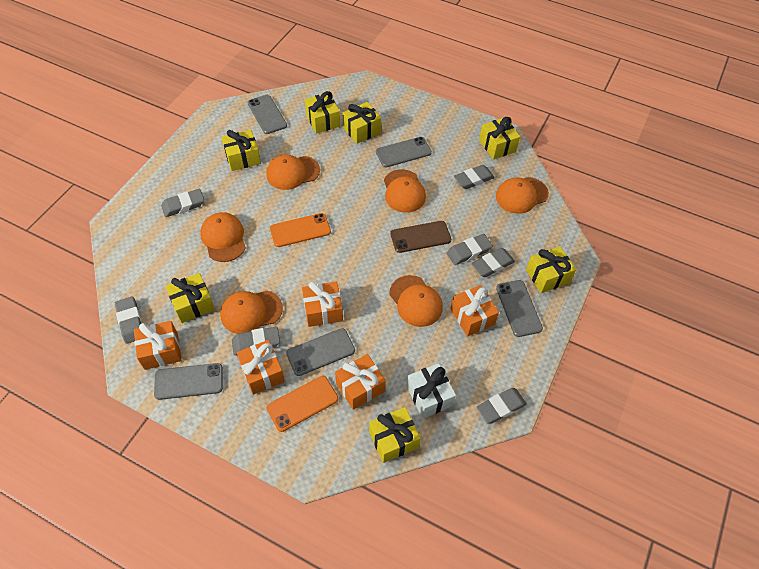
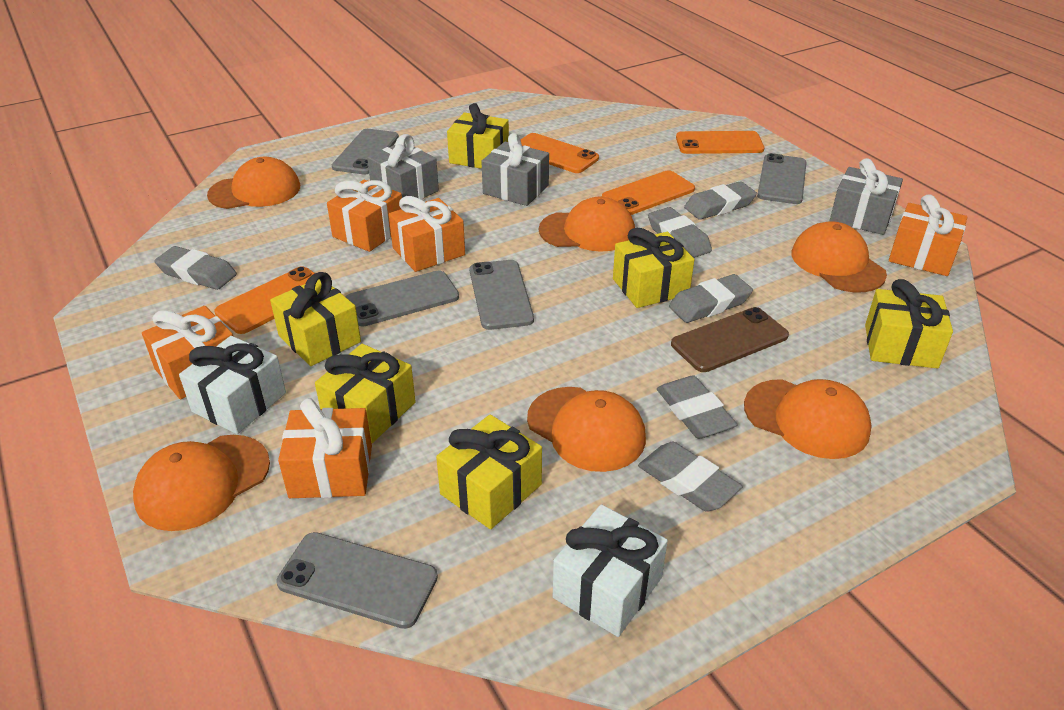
grey eraser: [115,296,142,344] [161,189,204,217] [232,327,280,355] [447,234,493,265] [454,165,495,189] [472,248,515,277] [477,388,527,424] = 7 -> [154,246,237,290] [638,442,743,512] [648,207,712,258] [657,375,738,439] [669,274,753,323] [684,181,757,220] = 6
grey gift: none = 0 -> [367,134,439,200] [481,133,549,206] [830,158,903,235] = 3
orange phone: [267,376,338,432] [270,213,331,247] = 2 -> [214,266,315,334] [520,133,599,173] [602,170,695,215] [676,131,764,154] = 4
white gift: [407,363,456,419] = 1 -> [179,336,286,434] [553,504,668,637] = 2
yellow gift: [166,273,215,323] [222,130,261,171] [305,91,340,134] [343,102,382,144] [369,407,421,463] [479,117,520,160] [526,246,576,293] = 7 -> [270,272,361,366] [315,344,416,443] [436,415,542,529] [447,103,509,169] [613,228,694,308] [865,279,953,369] = 6

